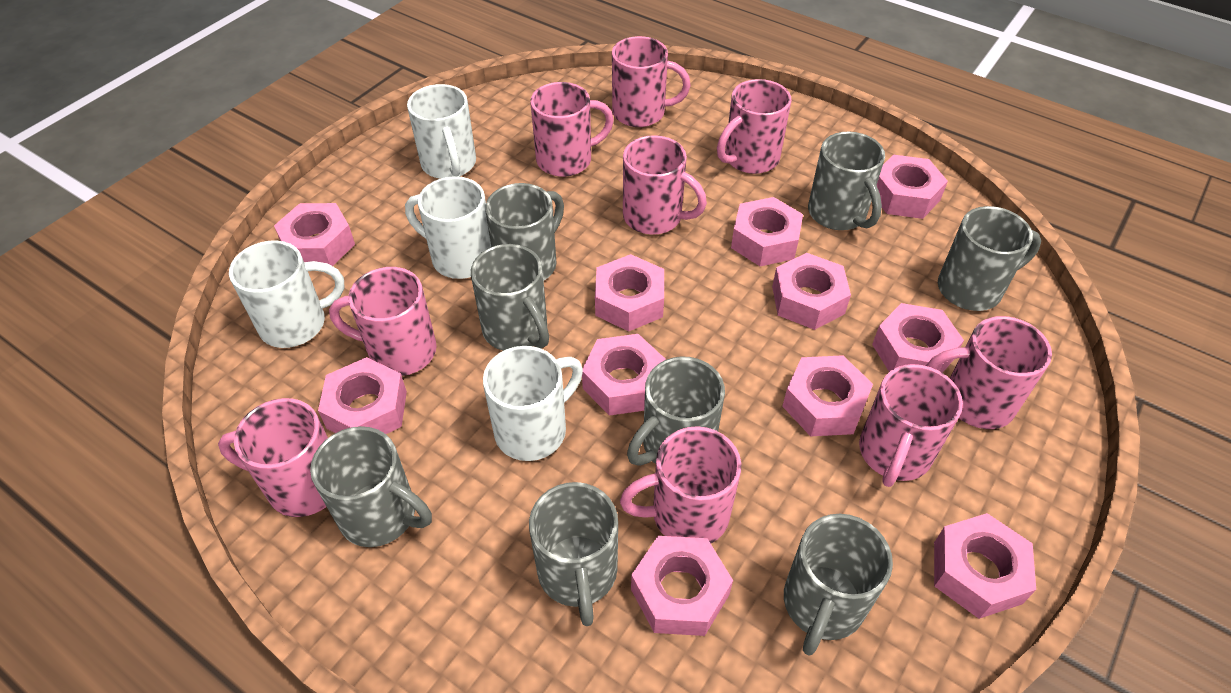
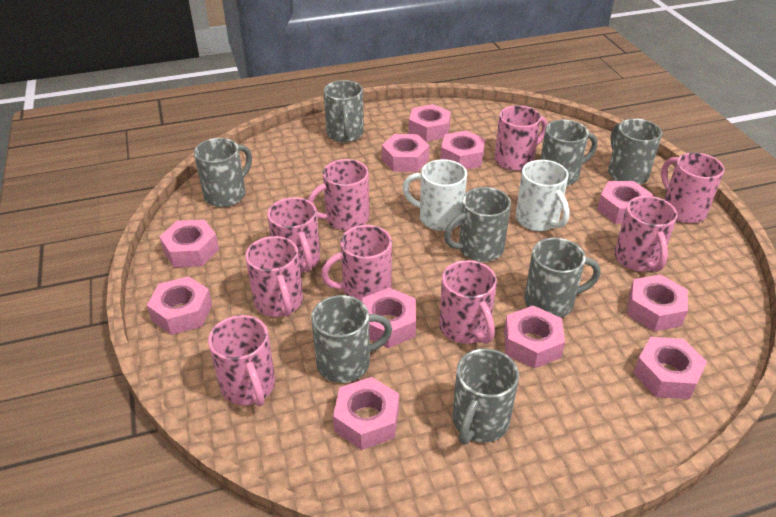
white mug: [229,240,345,348] [405,176,491,279] [407,84,476,179] [483,346,583,461] = 4 -> [402,159,467,231] [516,160,570,231] = 2

